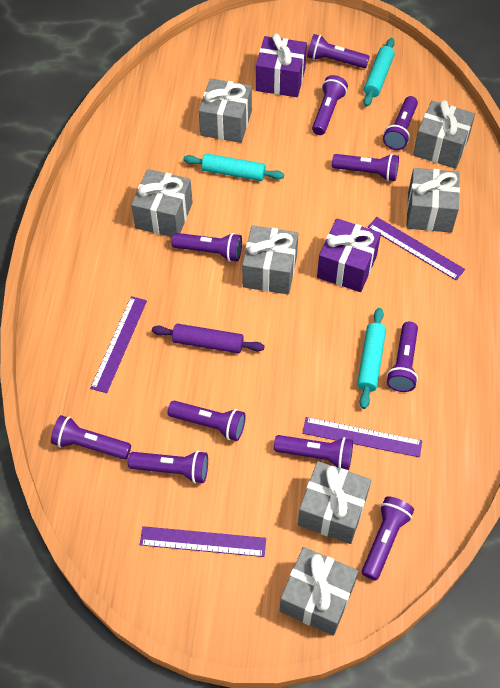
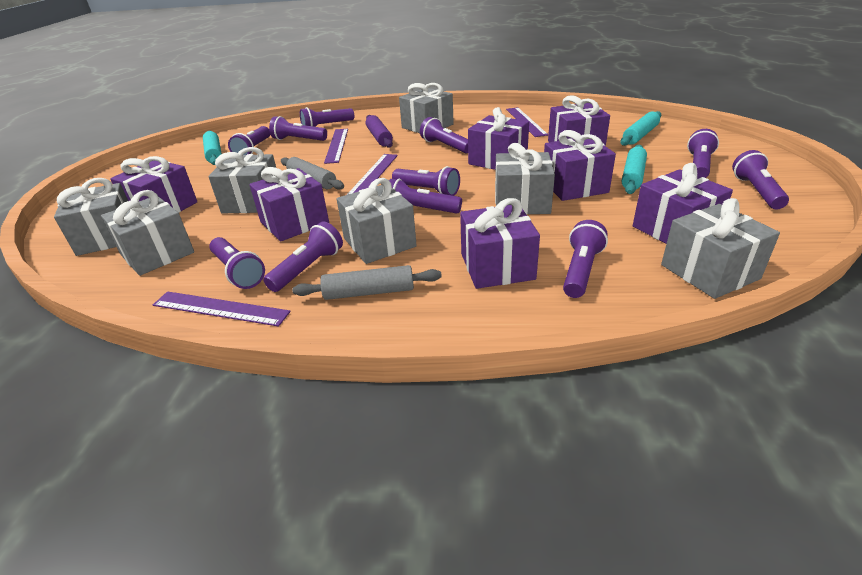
grey rolling pin: none = 0 -> [281,157,344,190] [292,265,442,300] = 2
purple gift: [256,33,307,97] [317,218,381,292] = 2 -> [110,156,197,212] [249,167,329,242] [460,198,540,289] [468,107,529,170] [544,130,616,201] [548,95,610,146] [633,163,733,244] = 7

